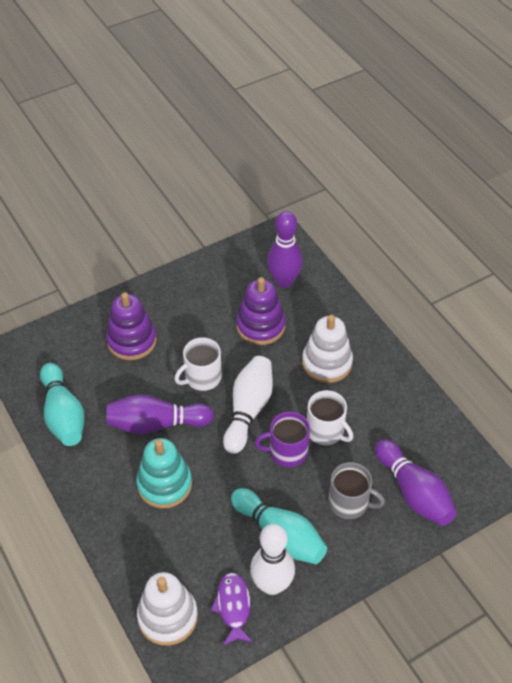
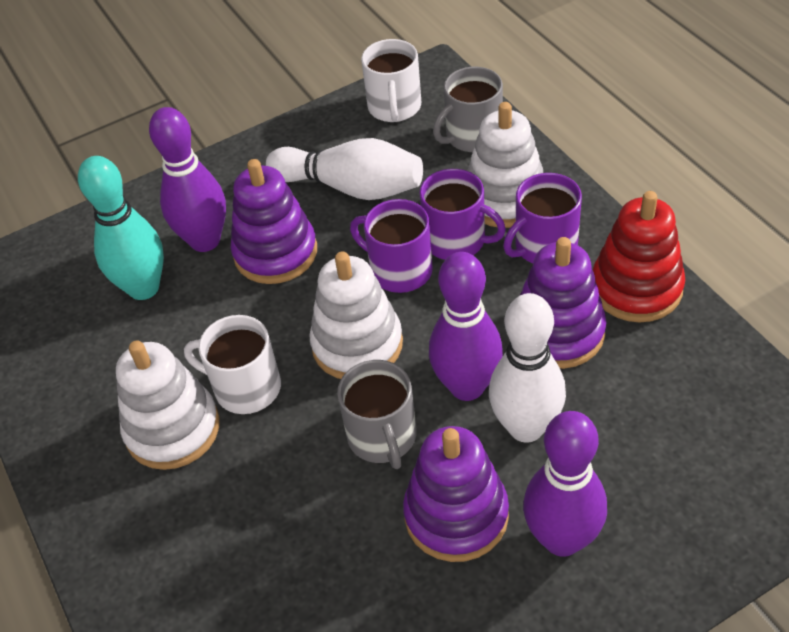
grey mug: [329,462,385,519] = 1 -> [337,360,416,469] [433,67,503,152] = 2
purple fish: [211,573,253,646] = 1 -> none = 0
purple mug: [255,412,310,467] = 1 -> [350,199,433,293] [420,169,506,260] [503,173,582,263] = 3
purple stacking toy: [106,292,157,360] [236,277,286,345] = 2 -> [230,159,317,284] [403,426,509,562] [520,237,606,369] = 3
red stacking toy: none = 0 -> [593,191,685,322] = 1
turquoise bowling pin: [40,363,85,446] [231,488,327,564] = 2 -> [78,156,164,300] = 1
turquoise stacking toy: [136,438,192,509] = 1 -> none = 0
white stacking toy: [137,572,198,646] [302,315,353,383] = 2 -> [116,341,220,470] [309,251,403,379] [467,102,543,228] = 3

